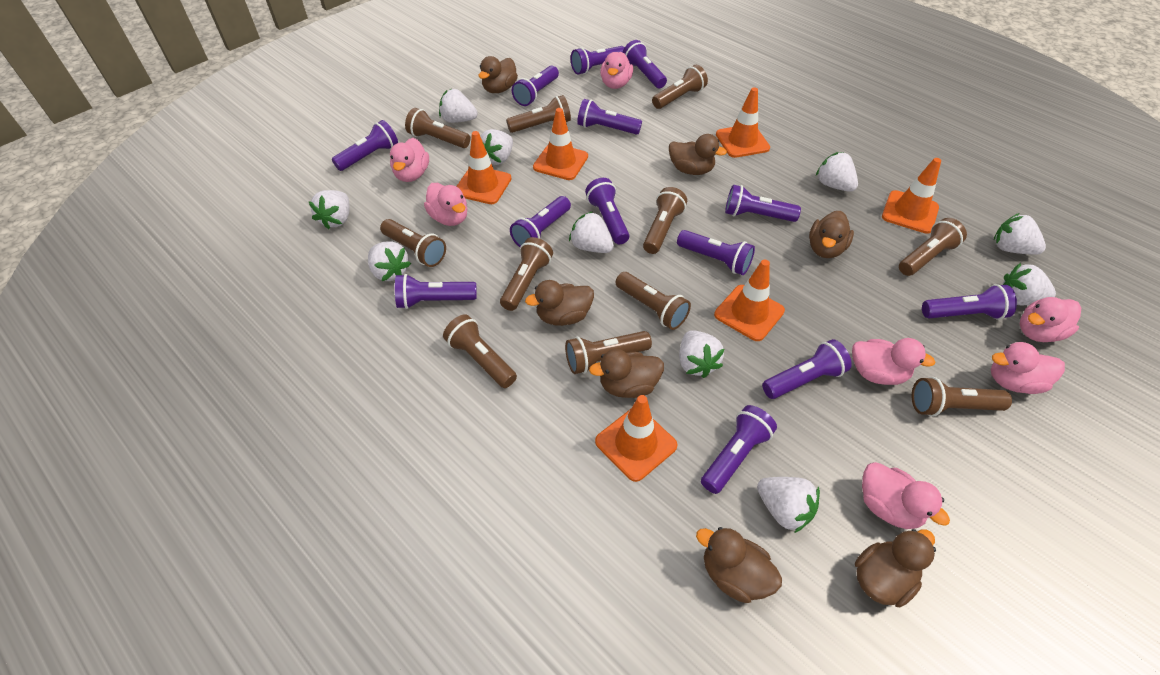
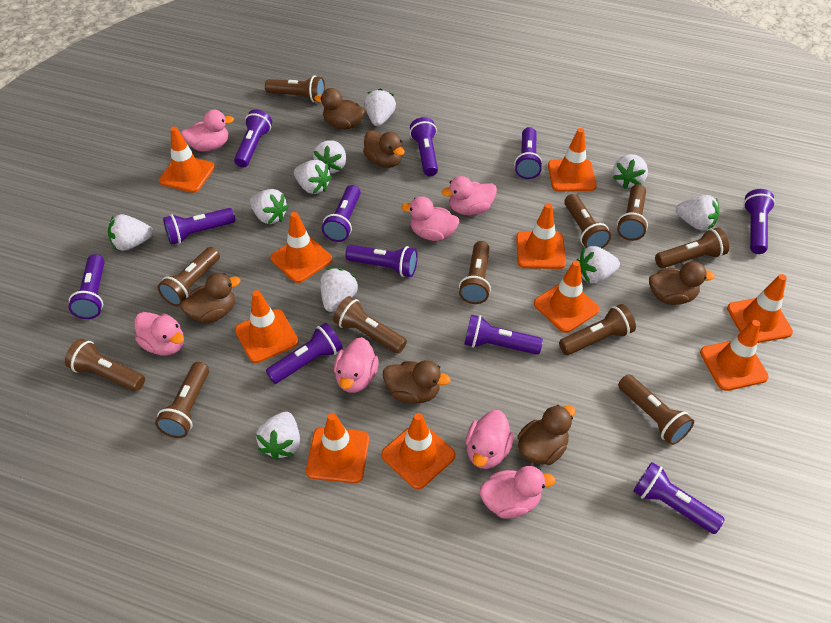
brown duck: [478,56,518,93] [525,280,594,326] [589,349,664,398] [669,134,727,175] [696,527,782,603] [809,211,854,258] [855,529,936,607] = 7 -> [180,273,241,323] [314,88,365,129] [363,130,405,168] [383,360,451,403] [517,405,575,465] [649,261,715,305] = 6
orange traffic cone: [457,131,512,204] [533,108,588,180] [595,395,678,482] [714,259,785,341] [716,87,770,158] [882,158,941,234] = 6 -> [159,126,215,193] [235,290,299,363] [270,212,332,283] [306,413,369,483] [381,413,455,489] [516,203,566,269] [534,260,599,333] [548,128,597,192] [700,320,769,391] [727,274,793,343] = 10
purple flashlight: [332,120,398,171] [395,274,477,309] [510,196,571,247] [512,66,559,106] [571,46,625,74] [577,99,642,135] [585,178,629,244] [623,40,667,89] [677,230,755,275] [701,405,777,494] [725,185,801,222] [762,339,852,399] [922,284,1017,320] = 13 -> [69,254,105,319] [163,208,235,245] [234,109,272,168] [266,323,343,384] [322,185,361,242] [345,245,418,277] [410,117,438,176] [464,315,543,355] [514,127,543,179] [634,462,725,534] [743,189,775,254] = 11

